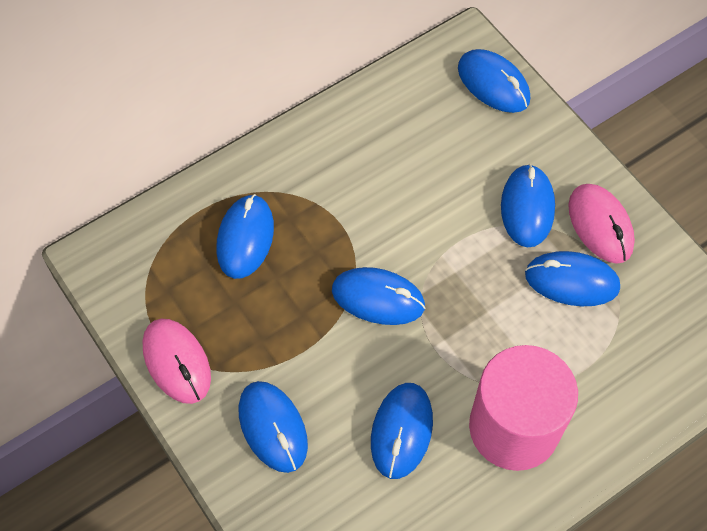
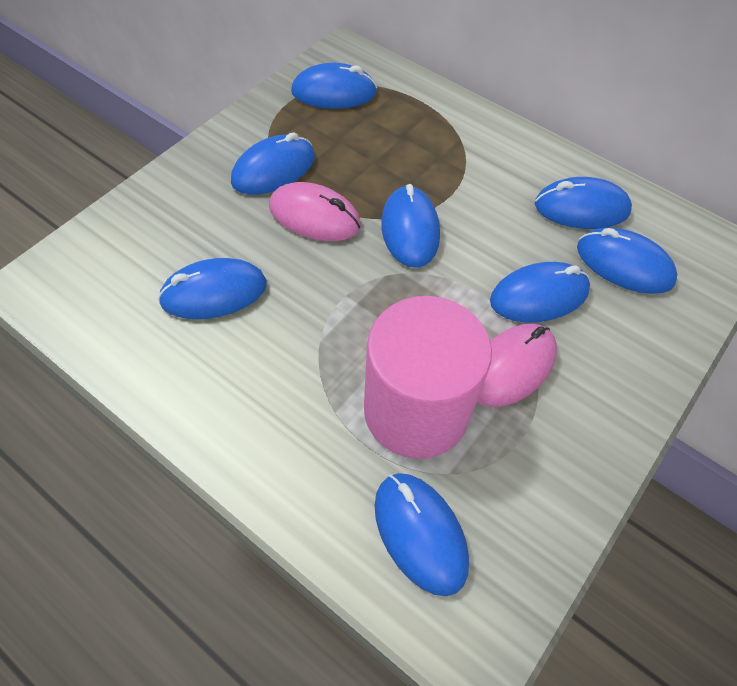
blue mouse: [216,194,274,279] [239,381,308,473] [332,267,425,325] [371,383,433,479] [458,49,530,113] [501,164,555,248] [525,251,620,306] = 7 -> [158,258,267,319] [231,132,315,195] [291,63,377,109] [374,473,469,596] [381,184,440,268] [490,262,590,323] [535,177,632,229] [577,228,677,294] = 8

